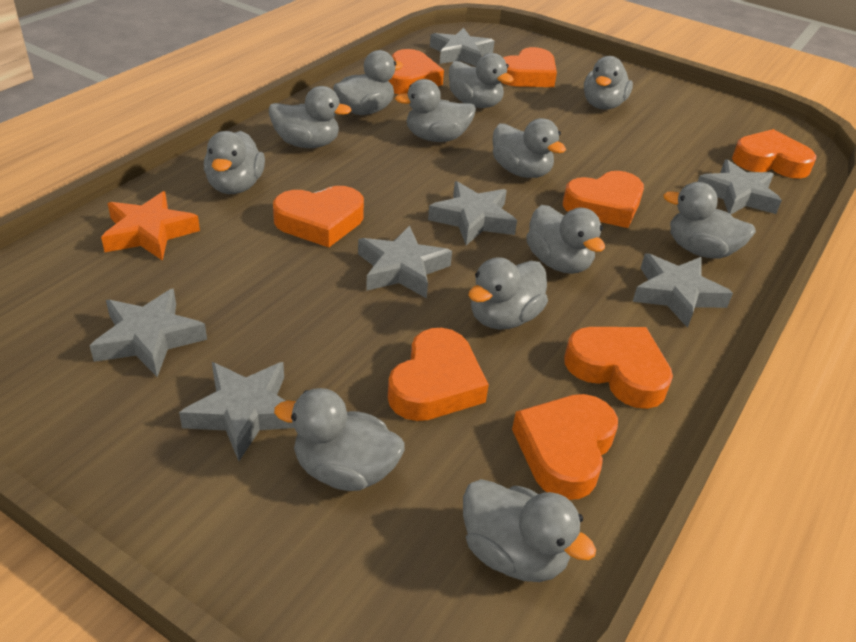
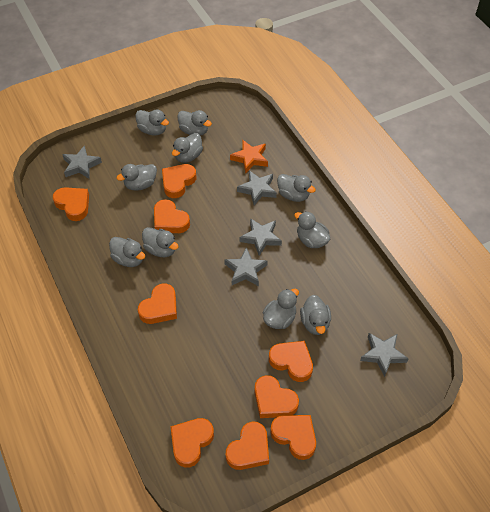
grey duck: [204,131,265,194] [269,86,351,148] [274,388,405,491] [333,50,403,115] [395,79,476,142] [449,53,514,108] [463,479,596,582] [468,257,548,330] [493,118,566,178] [526,205,605,274] [584,56,633,110] [663,182,756,259] = 12 -> [109,237,145,267] [116,164,157,191] [135,109,169,135] [142,227,179,257] [172,133,203,163] [177,110,212,136] [263,289,299,329] [277,174,316,202] [294,211,330,248] [300,295,331,335] = 10
grey star: [90,288,207,377] [179,362,294,461] [358,226,452,298] [428,181,517,245] [430,28,495,66] [632,254,733,328] [698,159,782,215] = 7 -> [62,145,102,179] [224,247,268,286] [237,171,277,205] [240,218,282,256] [360,333,409,377] = 5
orange heart: [273,186,364,248] [388,49,444,94] [388,328,489,421] [502,47,557,87] [512,394,618,500] [563,171,644,228] [564,327,673,409] [732,129,816,179] = 8 -> [53,187,89,221] [138,283,177,324] [154,199,190,233] [162,164,196,198] [170,418,214,468] [226,421,269,470] [255,375,299,418] [269,341,313,382] [270,415,316,460] = 9

